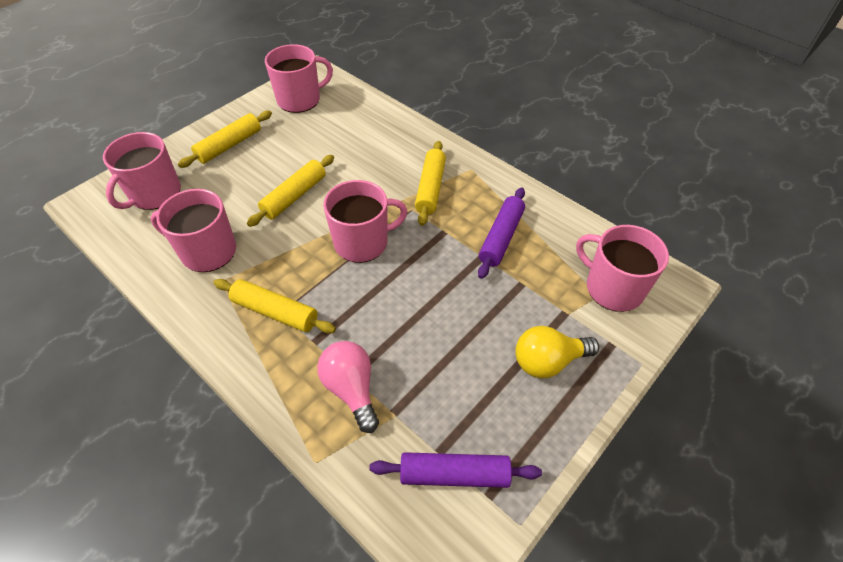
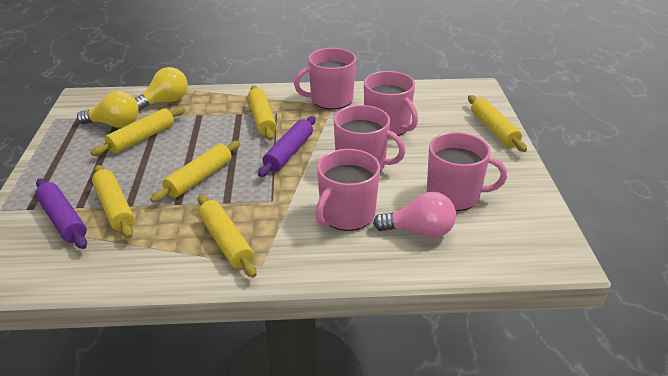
yellow light bulb: [515,326,599,378] = 1 -> [77,91,139,128] [135,67,188,111] = 2
yellow rolling pin: [178,111,272,168] [213,279,336,333] [247,155,334,227] [415,141,446,226] = 4 -> [90,107,185,156] [92,165,135,239] [150,141,240,203] [198,195,257,278] [248,86,277,141] [468,95,527,152] = 6

